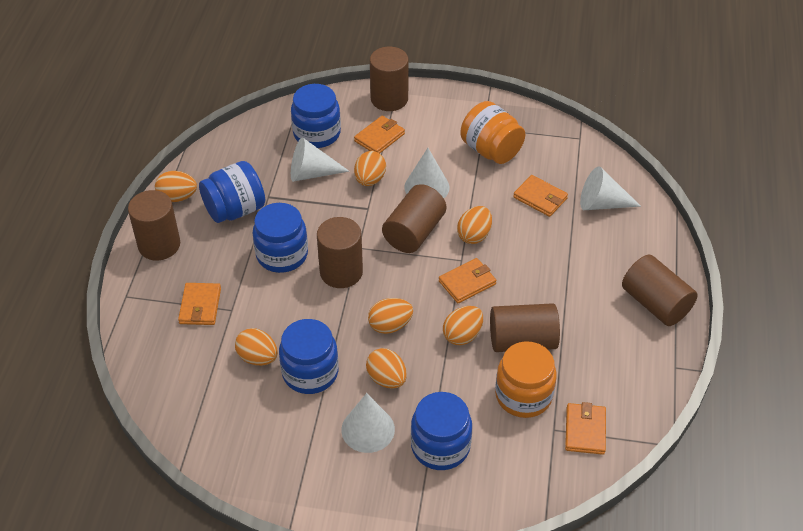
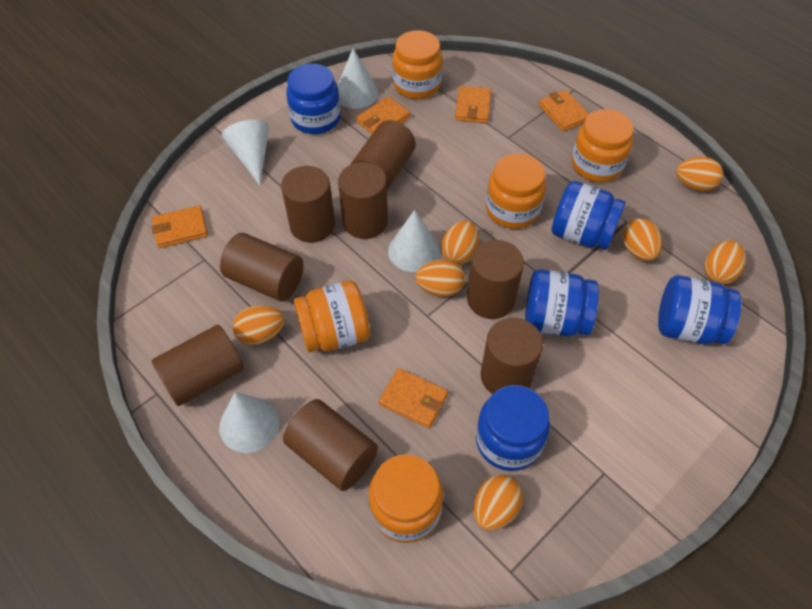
brown cylinder: [128,190,180,261] [317,217,363,288] [370,47,409,111] [382,184,446,253] [490,303,560,352] [622,254,698,326] = 6 -> [152,325,244,406] [220,233,303,301] [281,166,335,243] [283,399,378,491] [338,162,388,239] [351,120,416,190] [467,240,524,319] [481,318,543,394] = 8
orange jar: [460,101,525,164] [495,341,557,418] = 2 -> [294,280,370,352] [369,454,443,543] [392,30,443,99] [486,153,546,229] [572,109,634,182] = 5

